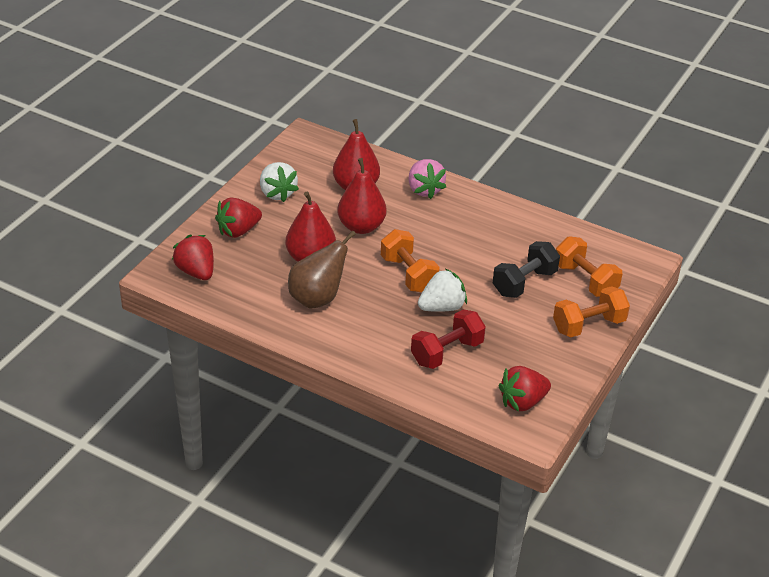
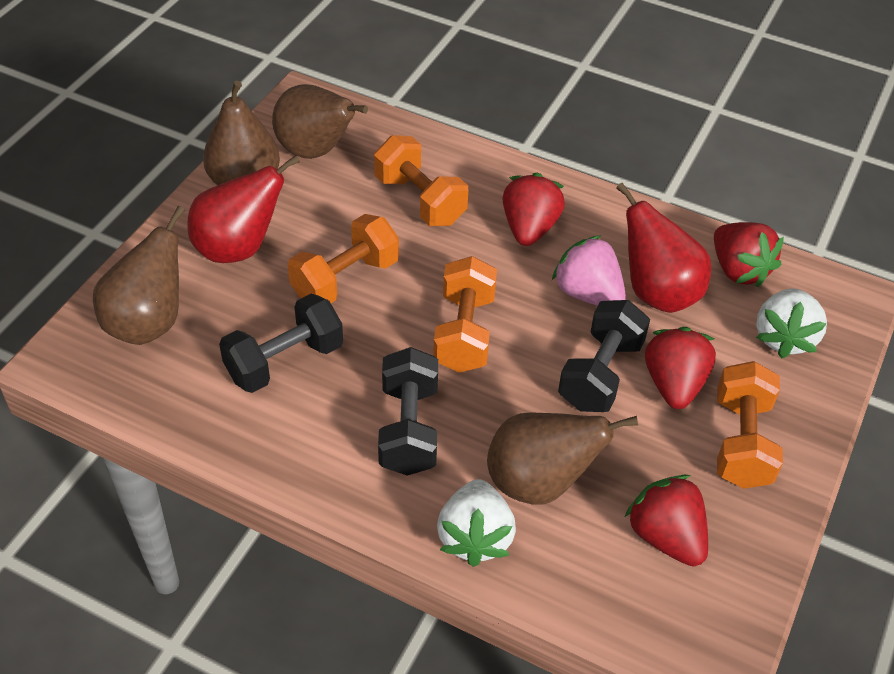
black dumbbell: [493,241,560,298] = 1 -> [219,294,343,393] [378,347,438,476] [558,300,650,412] = 3
brown pear: [288,231,356,309] = 1 -> [93,206,185,345] [203,81,280,185] [272,84,368,159] [487,413,638,505] = 4
orange dumbbell: [381,229,440,293] [553,286,630,337] [556,236,622,297] = 3 -> [288,214,399,303] [374,135,468,226] [433,256,497,373] [717,361,783,489] = 4
red dumbbell: [411,309,486,369] = 1 -> none = 0
red pear: [286,192,336,262] [333,119,380,190] [337,158,387,234] = 3 -> [188,155,300,263] [616,183,711,313] = 2
red strawberry: [172,235,214,280] [215,197,262,238] [499,366,551,412] = 3 -> [503,172,565,246] [625,475,708,566] [645,327,716,409] [714,222,784,287] = 4

